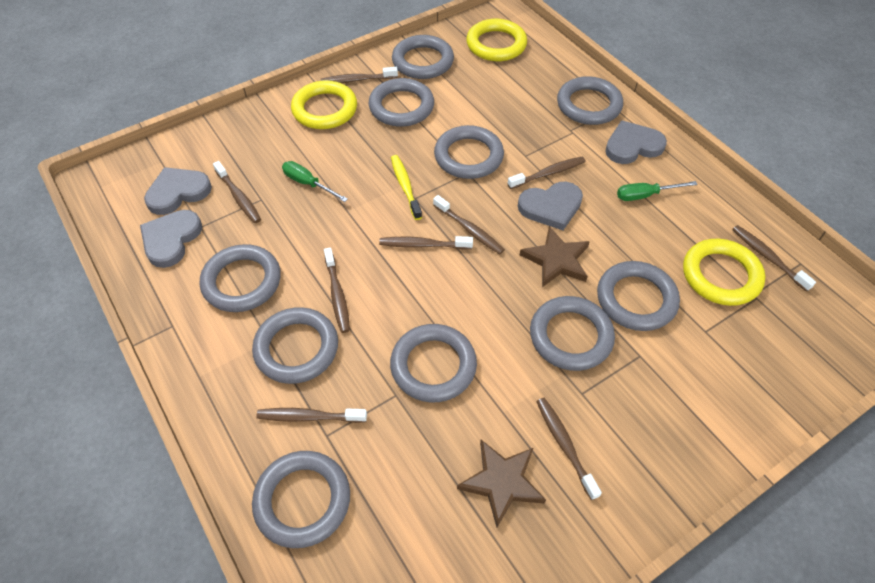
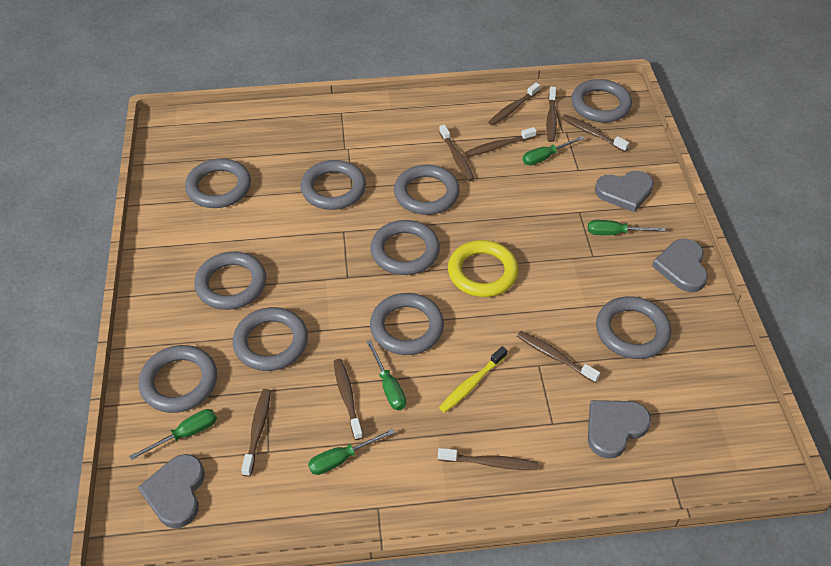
brown star: [457,440,546,527] [520,226,590,287] = 2 -> none = 0
green screwdriver: [282,161,348,202] [617,181,698,201] = 2 -> [129,409,217,460] [308,429,395,475] [366,340,406,410] [522,136,585,166] [588,220,665,235] = 5
yellow ring: [291,80,357,129] [466,19,527,61] [683,239,765,306] = 3 -> [448,240,519,297] = 1

